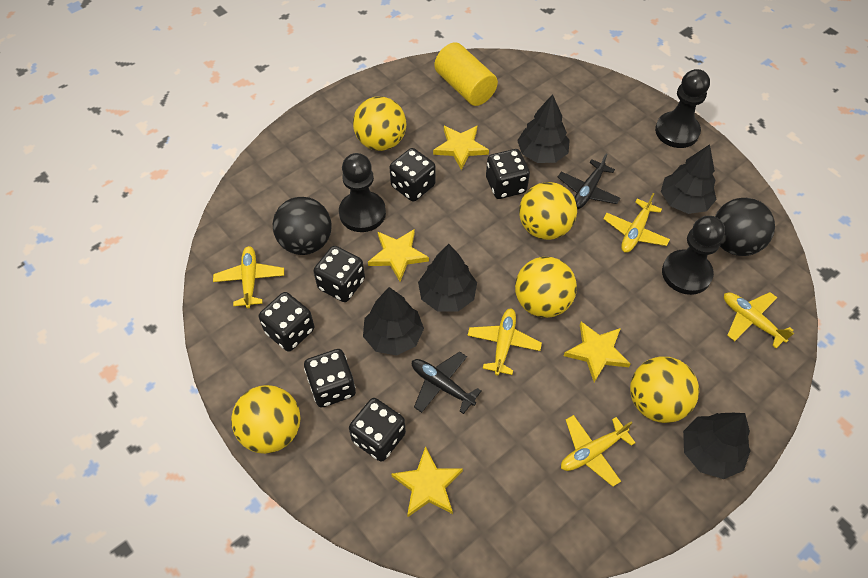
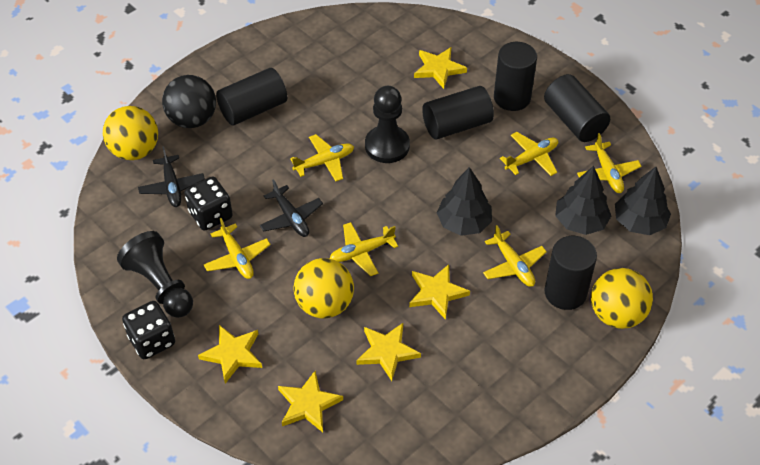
black ball: [273,197,331,255] [715,198,775,256] = 2 -> [162,75,216,128] = 1
black cylinder: none = 0 -> [216,68,287,125] [422,86,494,140] [494,42,537,111] [544,74,610,142] [545,236,597,310] = 5
black dice: [259,292,314,352] [304,349,356,407] [313,246,365,302] [349,398,406,462] [389,148,436,202] [486,149,530,199] = 6 -> [122,301,175,359] [184,176,233,231] = 2
black pawn: [339,153,386,232] [655,69,710,148] [662,216,725,295] = 3 -> [117,231,193,318] [365,86,410,163] = 2
black tree: [363,287,424,356] [418,244,477,312] [517,94,570,163] [661,144,717,214] [683,413,751,479] = 5 -> [437,167,492,236] [555,166,611,235] [615,167,671,235] = 3
yellow ball: [231,385,300,454] [353,96,406,151] [515,257,577,318] [519,182,577,240] [630,357,699,423] = 5 -> [103,106,158,160] [293,258,354,318] [591,268,653,329] = 3
yellow cylinder: [434,42,498,106] = 1 -> none = 0
yellow plane: [213,246,284,308] [468,308,542,375] [561,415,636,487] [603,193,670,253] [724,292,794,348] = 5 -> [204,218,271,279] [290,134,354,181] [330,222,398,276] [483,225,547,287] [500,132,558,176] [577,133,641,193] = 6
yellow star: [368,229,429,281] [391,446,463,517] [433,126,489,170] [564,322,631,382] = 4 -> [198,325,262,384] [278,371,343,432] [356,323,421,381] [409,264,470,320] [414,47,467,89] = 5

